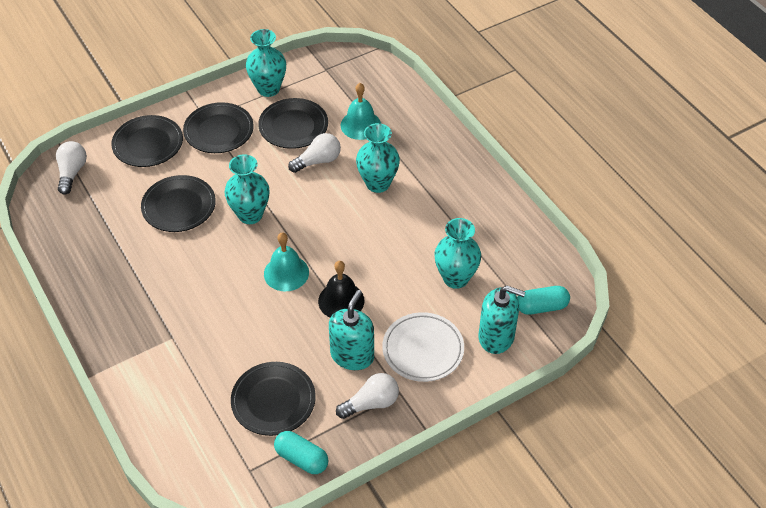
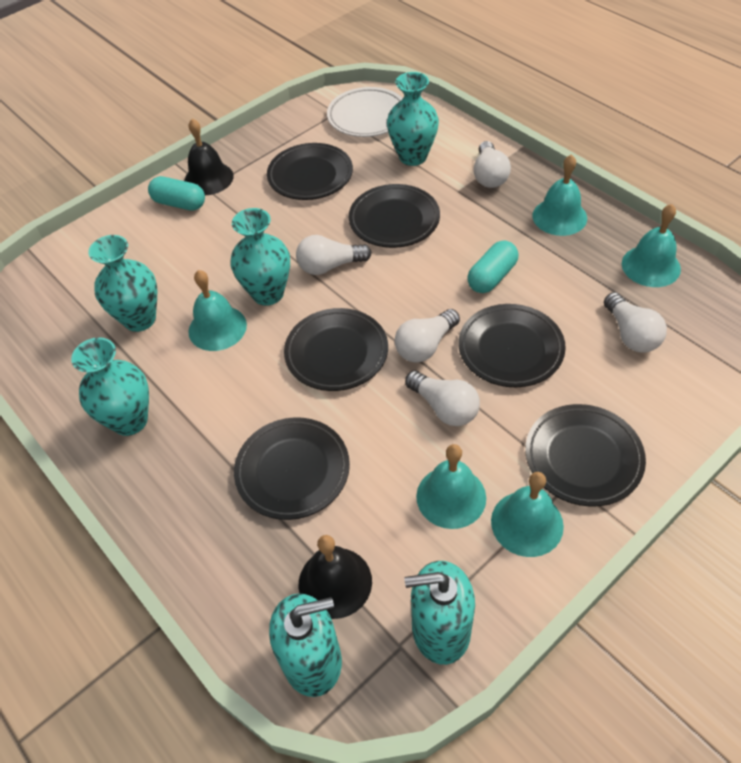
black bell: [318,261,364,318] = 1 -> [184,119,234,195] [299,535,372,619] = 2
black plate: [111,115,183,167] [141,175,216,232] [183,102,254,153] [231,362,316,436] [258,98,328,149] = 5 -> [234,417,350,520] [267,143,353,200] [284,308,388,391] [349,184,440,248] [458,304,566,387] [525,404,646,507] = 6
turquoise bell: [264,232,309,291] [340,83,381,140] = 2 -> [188,270,247,351] [416,444,486,529] [491,472,564,557] [533,154,587,236] [622,204,681,287] = 5
white light bulb: [56,141,87,195] [288,133,341,173] [336,373,399,419] = 3 -> [296,235,372,275] [395,309,460,363] [405,371,480,426] [473,141,511,188] [604,292,667,352] = 5

